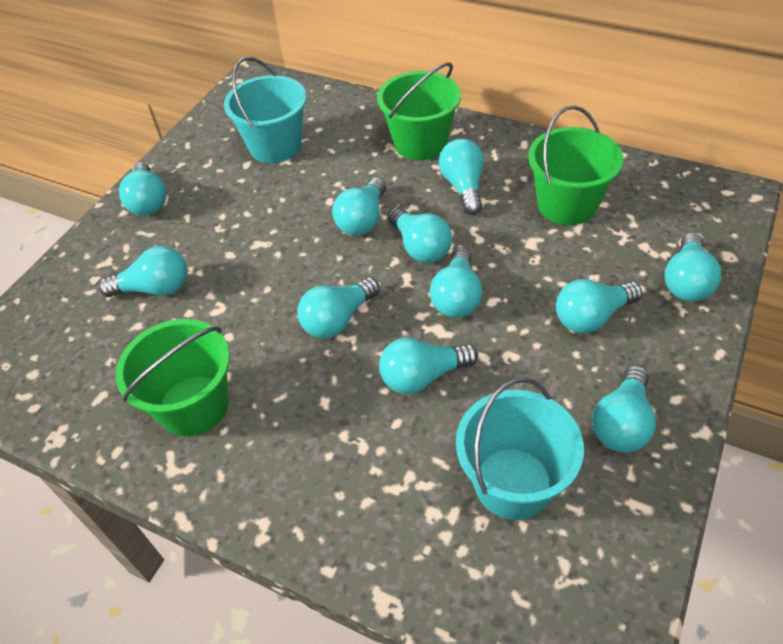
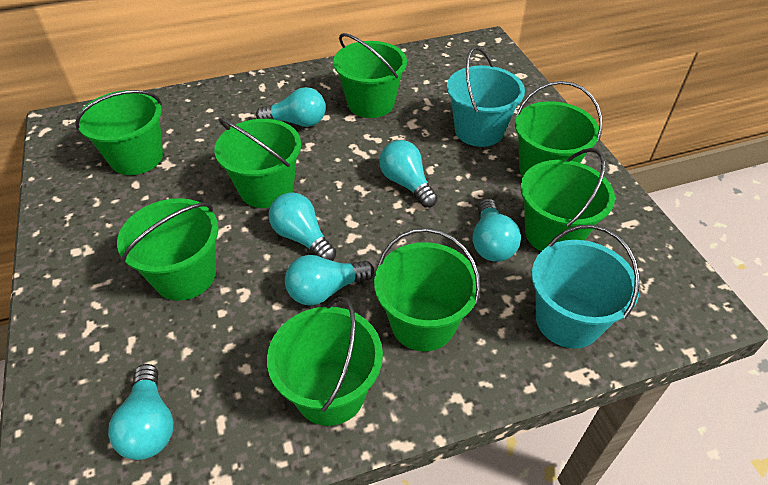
green bucket: [116,319,230,436] [377,62,461,160] [528,105,623,225] = 3 -> [75,90,163,175] [117,198,219,301] [214,118,301,208] [267,297,383,426] [333,33,407,118] [374,228,481,351] [515,81,602,176] [520,148,615,251] = 8
turquoise light bulb: [99,246,187,297] [119,162,166,216] [298,277,380,338] [332,177,386,236] [379,338,478,394] [388,207,452,263] [430,247,482,318] [439,139,484,215] [556,279,642,333] [592,365,656,452] [665,233,721,301] = 11 -> [108,364,174,460] [256,87,326,127] [269,192,336,261] [285,255,374,306] [379,140,438,207] [472,198,521,262] = 6

